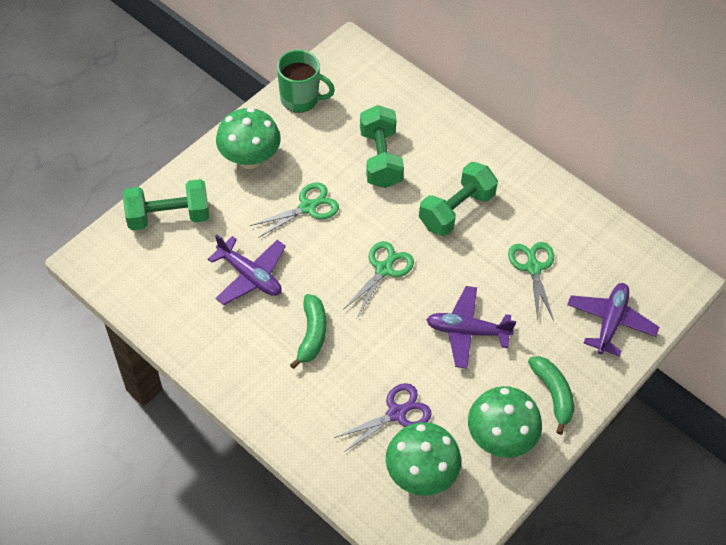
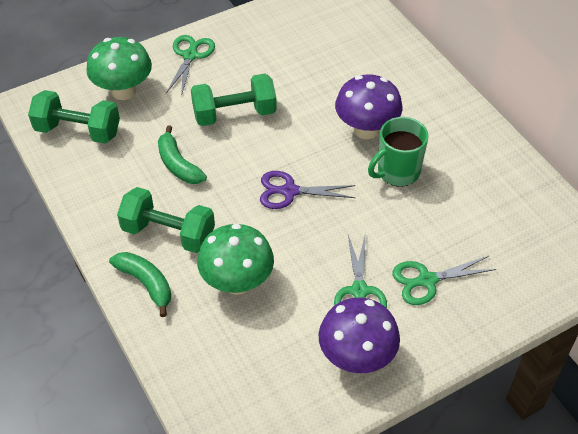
green mushroom: [216,108,281,169] [386,422,461,496] [468,386,542,458] = 3 -> [86,37,152,100] [197,223,274,295] = 2
purple mushroom: none = 0 -> [319,298,400,373] [335,74,402,139] = 2
purple plane: [208,234,286,305] [426,286,516,369] [567,283,659,357] = 3 -> none = 0

